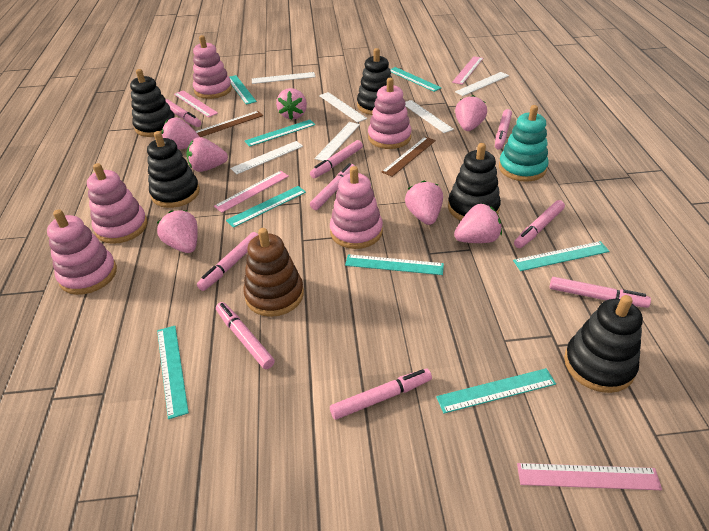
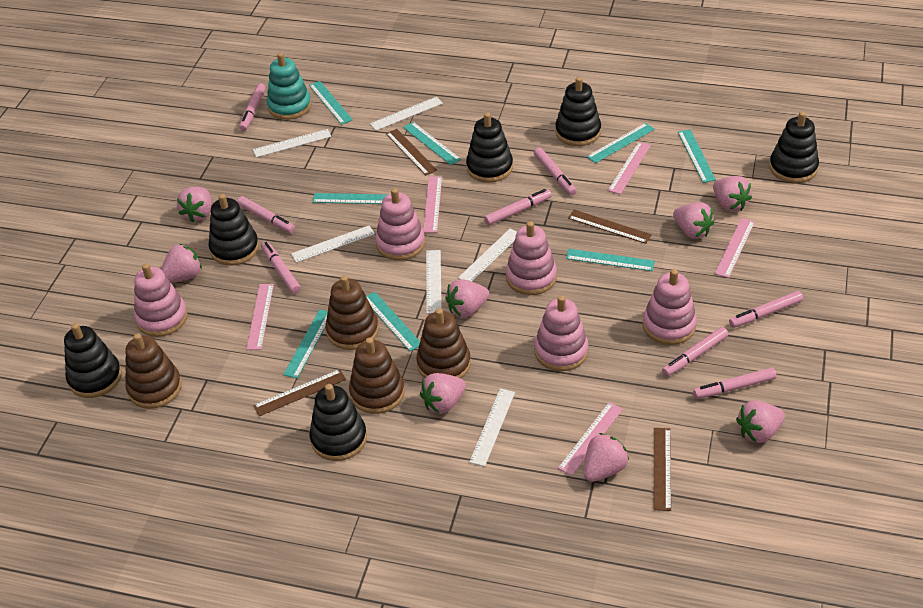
black stacking toy: [130,69,175,137] [147,131,200,208] [357,48,392,115] [448,143,501,221] [564,295,643,393] = 5 -> [64,323,122,398] [209,194,259,265] [310,384,367,461] [466,112,513,183] [555,77,601,146] [769,112,819,183] = 6
brown ruler: [195,111,263,137] [382,137,436,177] = 2 -> [253,369,346,416] [386,129,437,175] [568,210,652,244] [654,428,671,511] = 4
brown stacking toy: [243,228,304,317] = 1 -> [126,333,182,409] [325,275,379,350] [349,337,405,414] [416,308,471,378] = 4
pink marker: [165,99,201,127] [197,232,258,291] [216,302,275,369] [310,140,363,178] [310,163,355,210] [330,369,432,420] [495,109,512,149] [514,200,565,248] [550,277,651,308] = 9 -> [237,196,295,233] [239,83,266,131] [261,241,301,294] [484,189,552,225] [534,148,576,196] [662,327,728,376] [693,368,776,399] [729,291,803,328] = 8
pink ruler: [174,90,218,117] [214,171,289,212] [452,56,483,85] [517,463,662,490] = 4 -> [246,284,274,350] [423,176,442,233] [558,402,623,476] [608,142,651,194] [715,218,755,278] = 5
pink strawberry: [157,210,198,253] [162,117,199,150] [186,137,228,172] [276,88,307,120] [405,180,443,225] [454,204,502,243] [455,95,487,131] = 7 -> [161,244,202,283] [177,187,212,222] [420,373,466,414] [445,279,489,318] [584,433,629,482] [673,202,715,239] [713,176,752,211] [736,401,785,443] = 8

